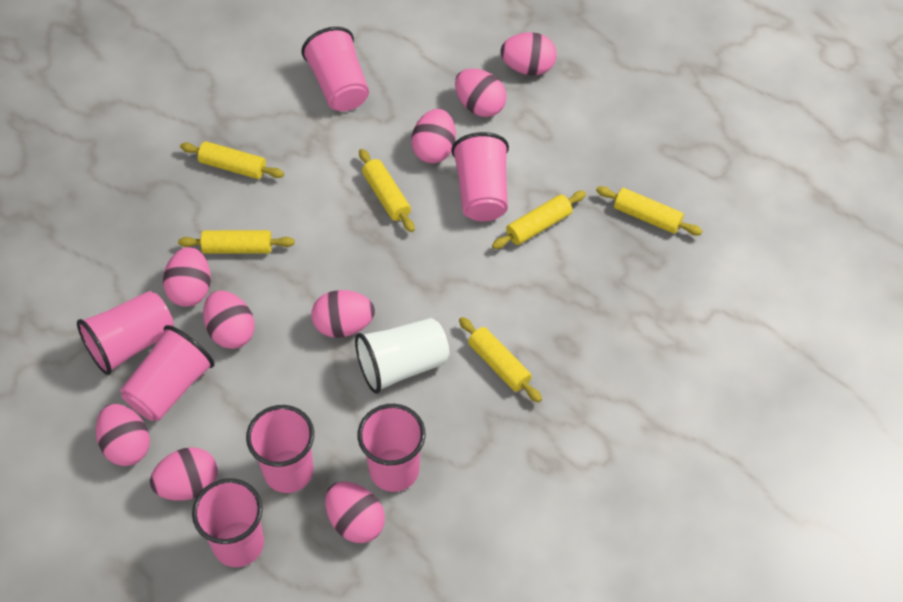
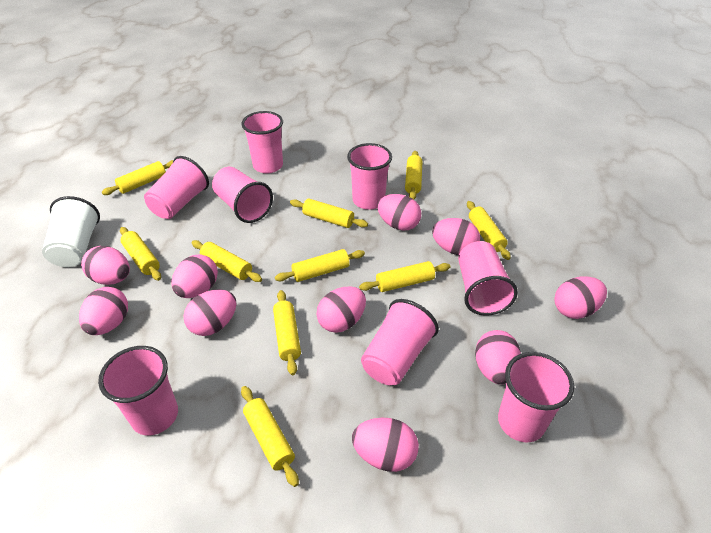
pink cup: [77,291,174,375] [120,325,214,421] [192,478,264,567] [246,405,314,493] [301,27,369,111] [358,404,426,492] [451,132,509,222] = 7 -> [98,346,178,436] [144,156,209,219] [212,167,273,223] [241,111,283,174] [347,143,392,210] [361,299,439,385] [458,241,518,316] [498,352,574,443] = 8
pink egg: [96,404,150,466] [150,447,218,501] [163,247,211,307] [203,291,255,349] [311,290,375,338] [325,482,385,543] [411,109,456,164] [455,69,506,117] [500,32,557,75] = 9 -> [79,287,128,335] [81,246,130,285] [171,254,218,298] [183,290,236,336] [316,286,366,333] [352,418,419,472] [377,194,421,231] [432,218,480,255] [475,330,521,384] [554,277,607,319] = 10
yellow rolling pin: [178,230,295,253] [180,141,284,179] [359,149,415,232] [459,317,542,403] [492,191,586,249] [596,186,702,235] = 6 -> [102,160,173,195] [120,227,161,281] [192,240,262,282] [241,386,299,487] [273,290,301,375] [275,249,365,282] [290,199,368,228] [359,261,450,292] [405,151,422,200] [467,201,511,260] = 10

